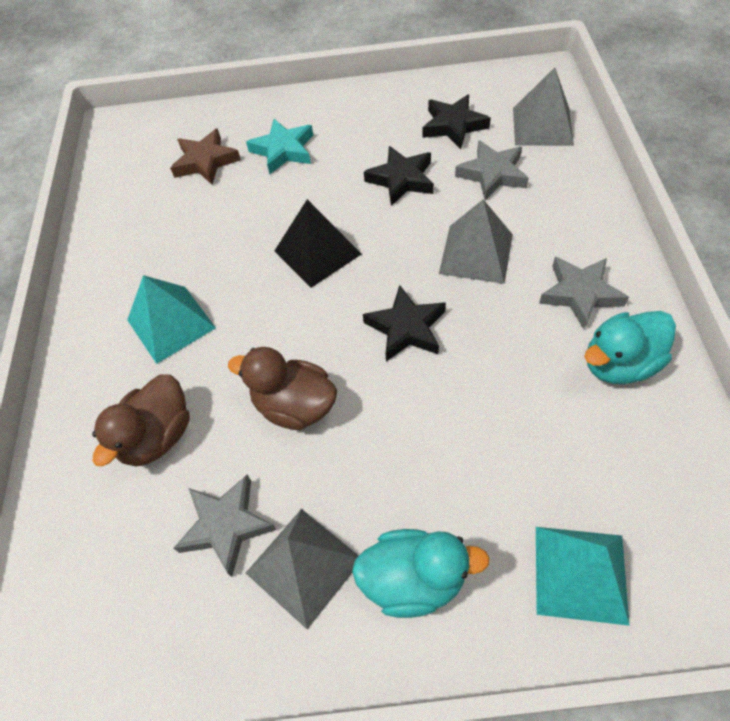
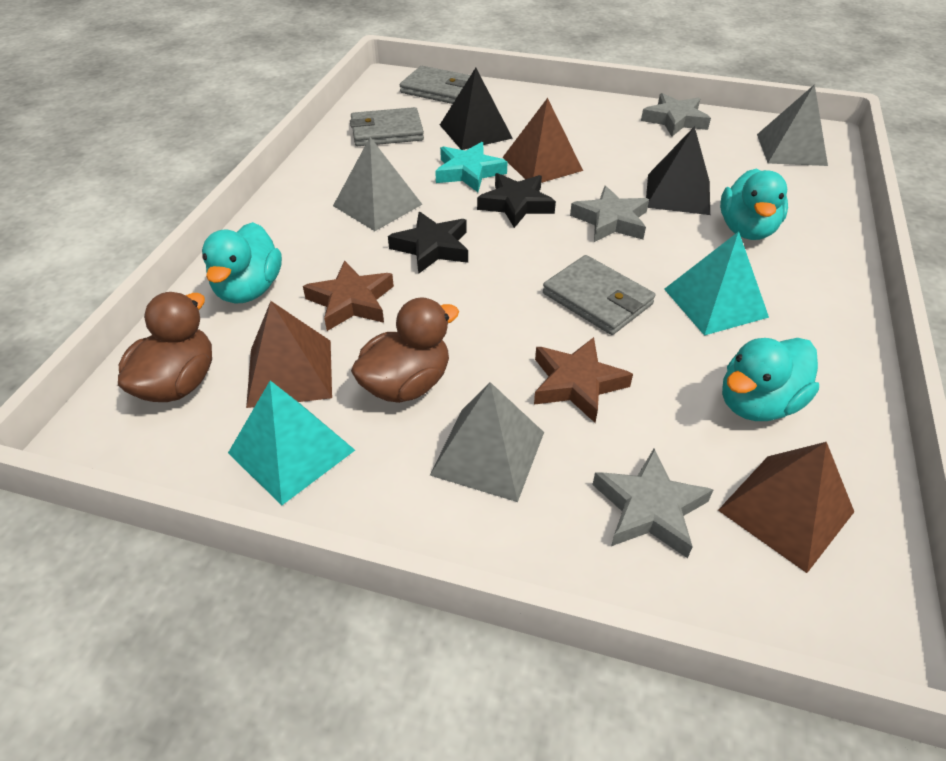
black pyramid: [275,199,361,288] = 1 -> [440,68,513,150] [646,126,710,215] = 2
black star: [363,285,446,362] [364,146,434,206] [422,94,491,149] = 3 -> [388,212,468,274] [477,173,556,228] = 2
brown pyramid: none = 0 -> [246,301,332,408] [502,98,583,183] [718,442,854,573] = 3
brown star: [170,129,241,185] = 1 -> [303,261,394,331] [534,337,633,423] = 2
grey wallet: none = 0 -> [350,107,424,146] [400,66,471,104] [543,255,655,335] = 3
turquoise duck: [352,529,490,618] [584,311,676,384] = 2 -> [202,222,282,304] [720,169,788,240] [722,338,819,421] = 3

